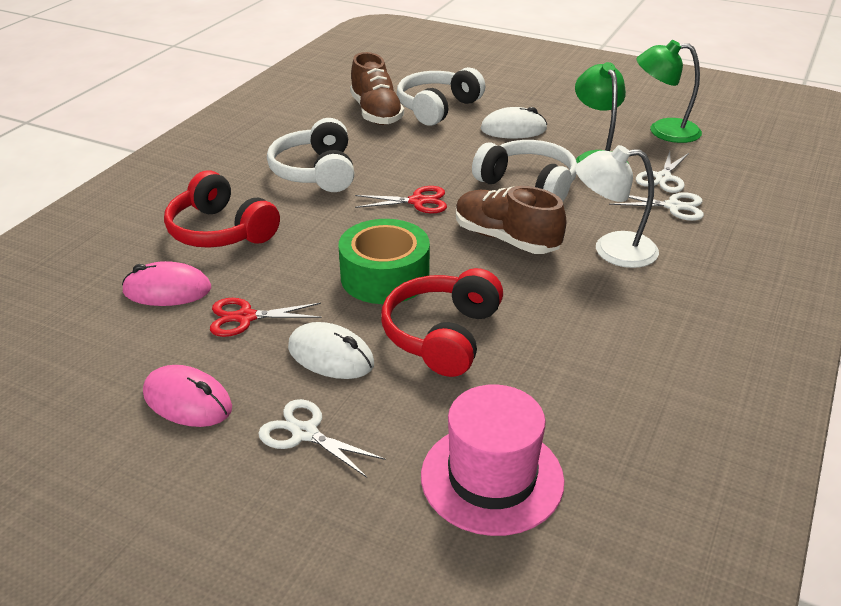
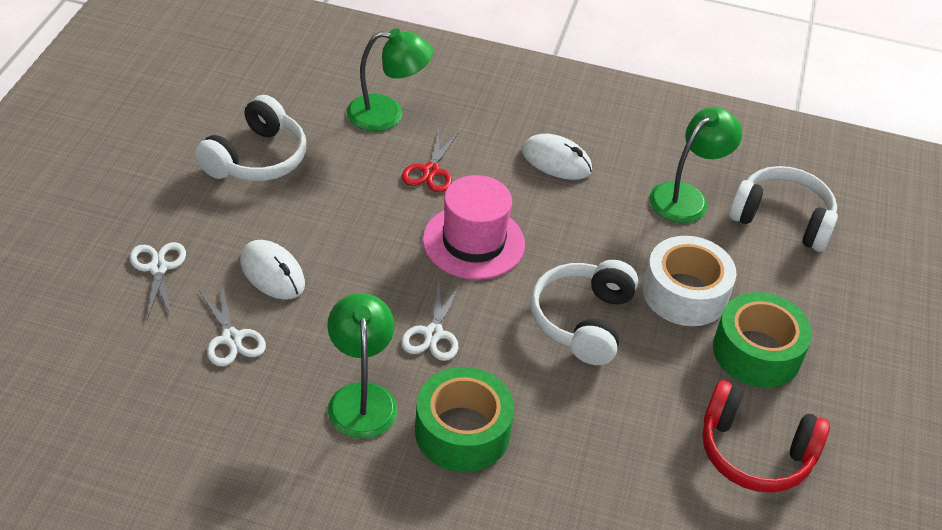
brown shoe: [350,52,404,125] [456,186,566,254] = 2 -> none = 0
green lamp: [575,62,629,164] [637,40,702,143] = 2 -> [327,293,397,439] [347,28,433,131] [649,107,742,223] = 3
green tape: [339,219,430,304] = 1 -> [415,367,514,472] [713,292,812,388] = 2
pink mouse: [122,261,211,306] [143,365,232,427] = 2 -> none = 0
red headphones: [164,170,280,248] [381,268,503,377] = 2 -> [702,381,830,492] = 1
red scissors: [210,298,322,337] [355,186,447,213] = 2 -> [402,130,459,193] = 1
white lamp: [575,145,659,268] = 1 -> none = 0
white tape: none = 0 -> [643,236,737,326] = 1

